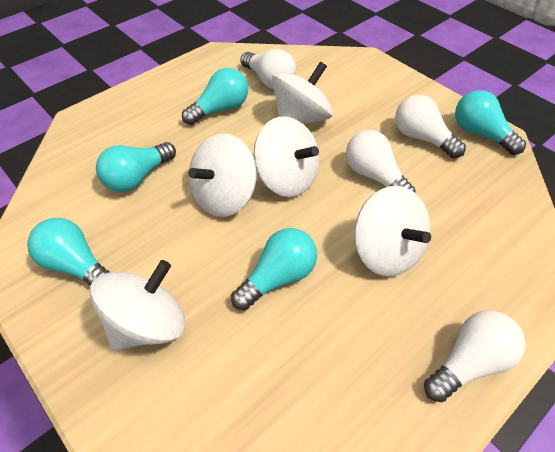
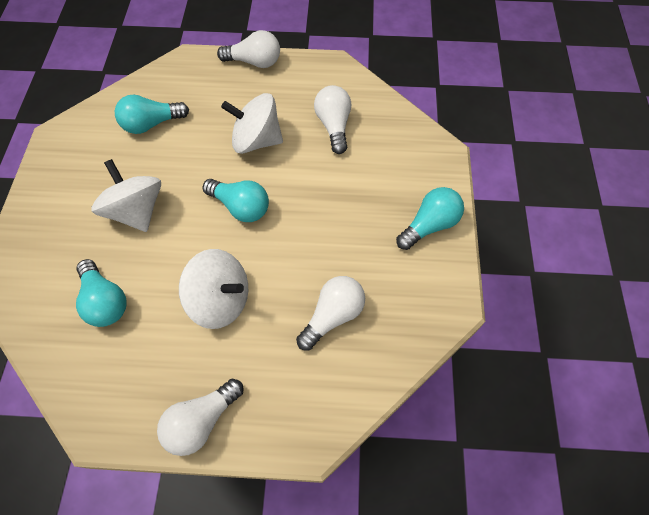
turquoise light bulb: [27,218,110,286] [96,142,176,192] [182,68,248,125] [231,228,317,310] [455,90,526,155] = 5 -> [76,259,127,327] [115,95,189,134] [203,179,269,222] [396,187,464,250] = 4
white spinning top: [90,260,185,351] [188,133,257,217] [254,116,320,197] [272,62,333,124] [354,186,431,277] = 5 -> [92,159,161,232] [179,249,248,329] [221,93,283,154] = 3

